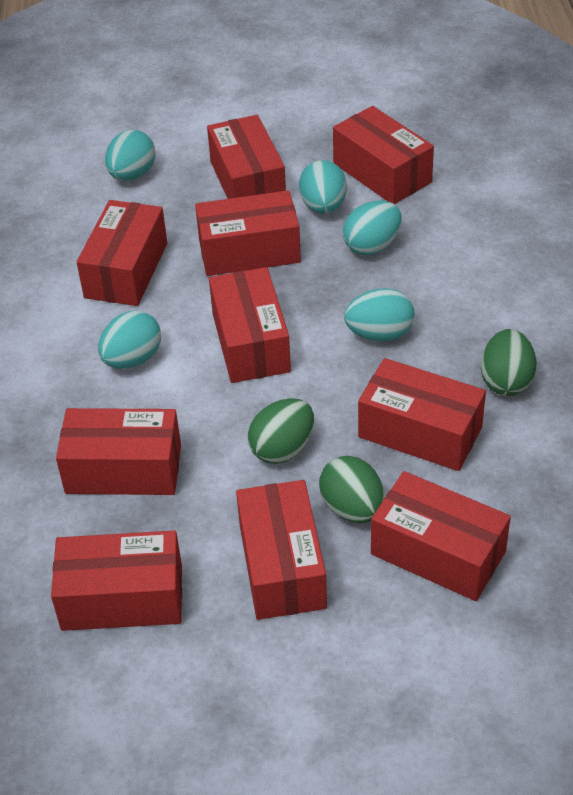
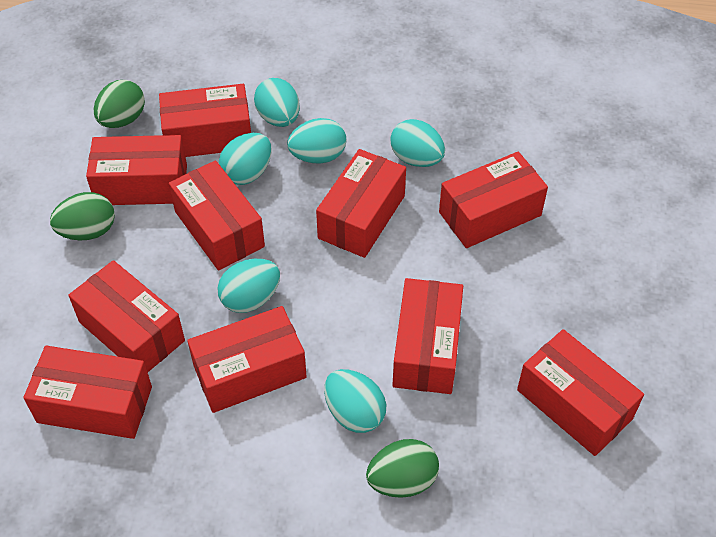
turquoise egg: [98,311,161,369] [105,130,155,181] [299,160,347,214] [343,201,402,256] [344,288,415,341] = 5 -> [217,259,280,313] [219,133,272,185] [254,78,300,127] [287,118,346,164] [324,369,386,433] [390,119,445,167] = 6

